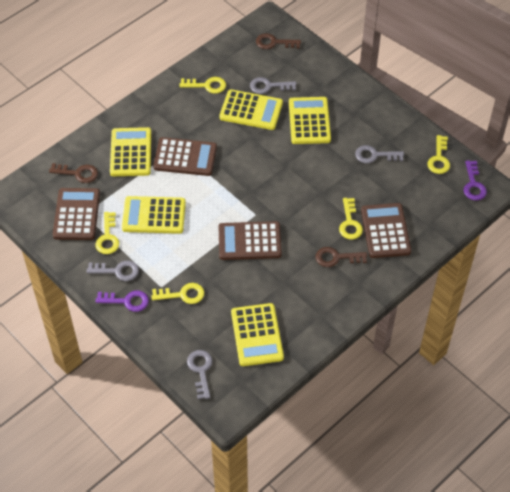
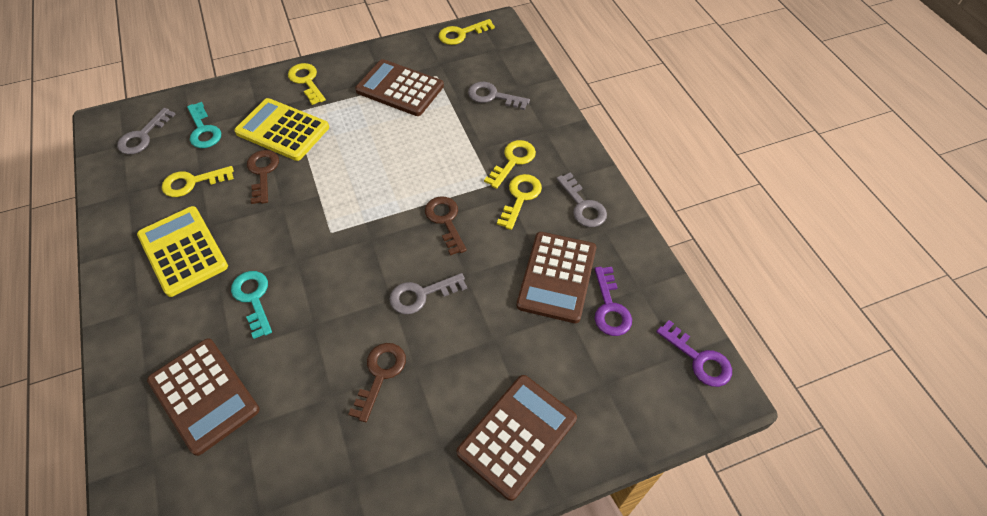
turquoise key: none = 0 -> [187,102,221,148] [231,271,272,339] = 2
yellow calculator: [110,127,151,176] [122,196,186,234] [219,89,283,130] [231,303,284,366] [289,97,331,144] = 5 -> [137,206,228,297] [234,98,329,161] = 2

